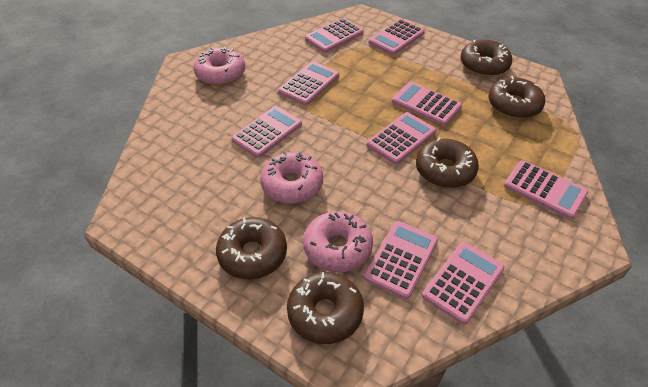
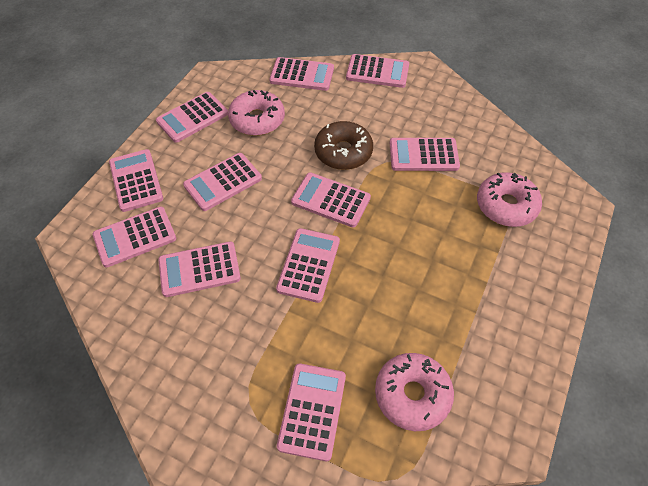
brown donut: [216,217,287,279] [287,272,364,344] [416,138,479,188] [460,40,512,77] [488,76,545,119] = 5 -> [314,121,373,170] = 1
pink calculator: [231,106,302,158] [278,61,339,105] [305,18,364,53] [364,221,438,299] [367,112,436,164] [369,19,425,55] [392,82,462,126] [422,242,505,324] [504,160,588,219] = 9 -> [93,207,176,267] [109,149,163,212] [156,92,228,143] [158,241,241,297] [183,153,262,211] [269,57,334,91] [276,228,340,303] [277,363,346,461] [291,172,371,227] [346,54,409,88] [390,138,460,171] = 11

